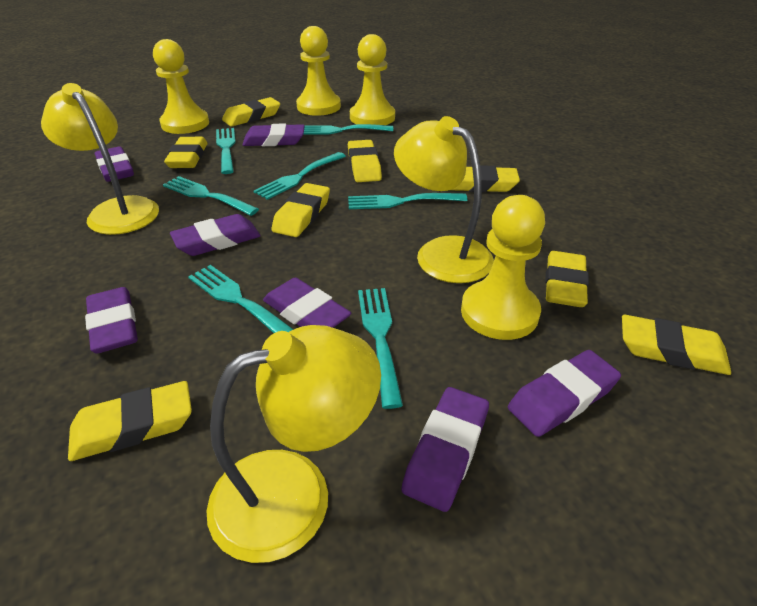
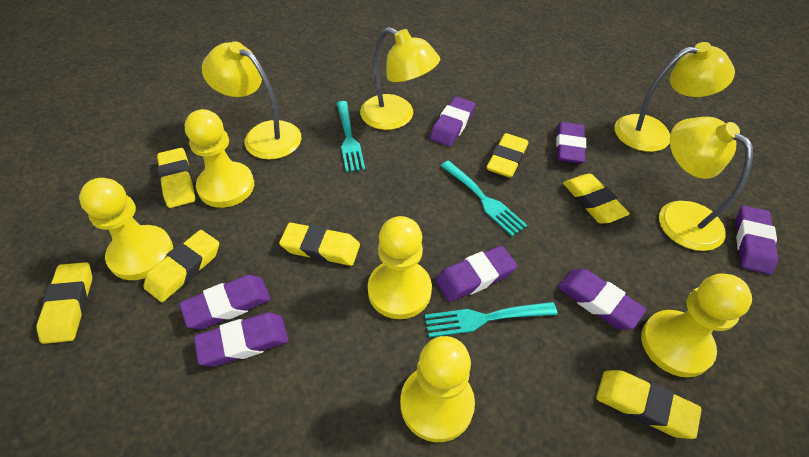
turquoise fork: [163,176,259,216] [188,265,294,333] [216,128,236,174] [254,152,346,200] [304,124,393,134] [348,193,467,209] [358,288,403,409] = 7 -> [337,101,365,172] [425,302,558,338] [441,160,527,236] = 3
yellow eraser: [68,381,192,461] [164,137,208,168] [222,97,280,127] [272,183,330,237] [348,140,382,182] [451,165,520,192] [545,251,589,307] [622,315,731,375] = 8 -> [36,262,92,344] [143,230,219,302] [157,148,195,208] [279,223,360,266] [486,133,528,178] [563,174,630,224] [596,370,702,439] = 7
yellow lamp: [41,83,159,235] [207,325,381,563] [394,116,494,283] = 3 -> [202,41,301,160] [360,27,440,130] [615,42,735,152] [659,117,753,251] = 4
yellow pawn: [153,39,209,134] [296,26,341,116] [350,34,395,125] [461,195,545,340] = 4 -> [79,178,173,280] [185,109,254,208] [368,216,432,319] [400,336,475,442] [641,273,752,378] = 5

